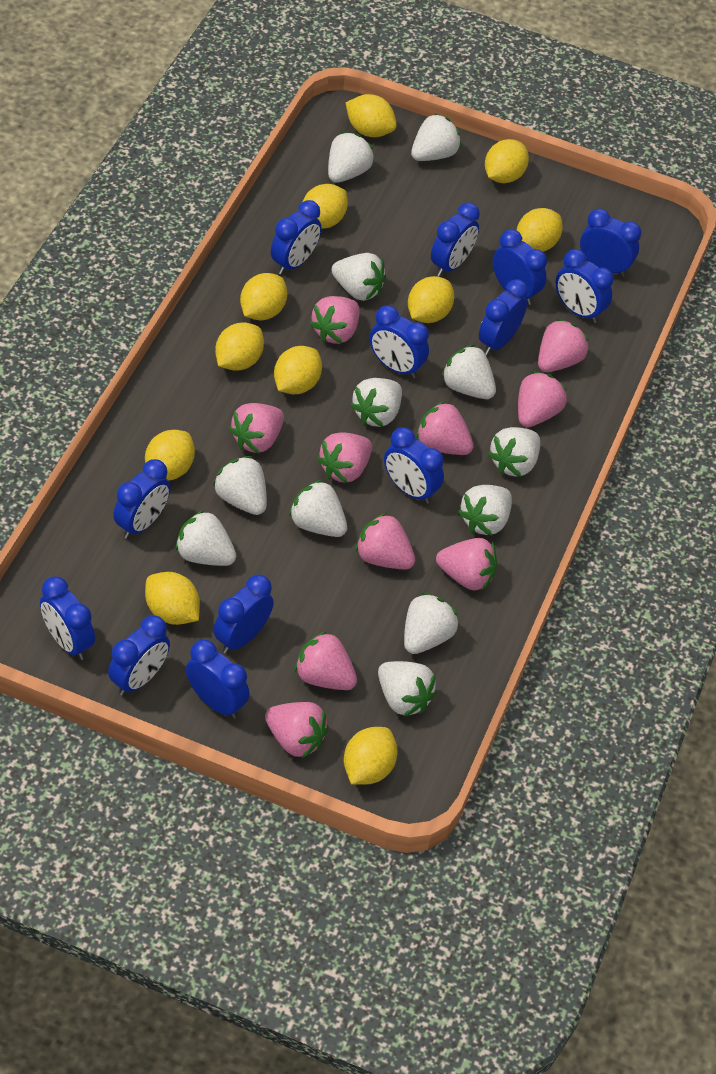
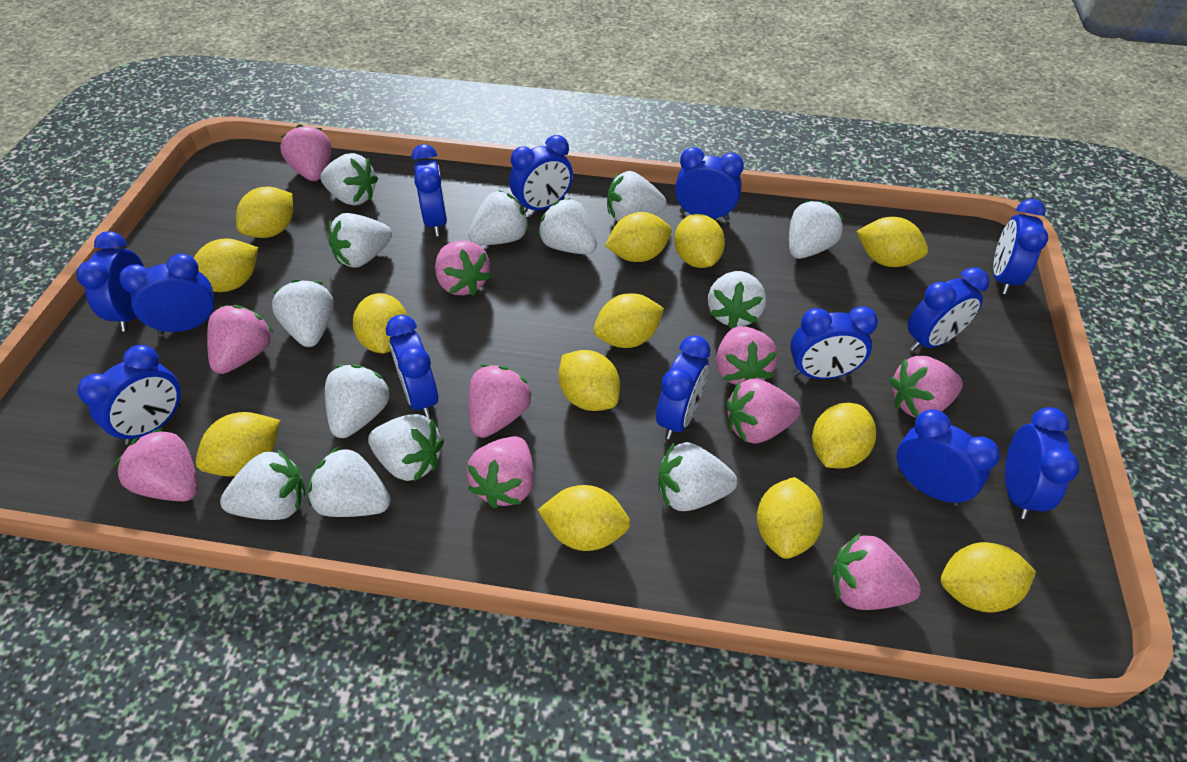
white strawberry: [175,510,236,566] [213,456,267,515] [289,480,347,537] [328,132,374,183] [331,253,386,301] [350,378,402,427] [378,661,437,717] [404,593,458,654] [411,113,461,161] [441,345,496,399] [458,485,512,536] [488,427,540,477] = 12 -> [220,450,306,520] [272,279,334,347] [308,446,391,517] [320,153,378,205] [325,364,391,438] [328,213,392,268] [368,414,444,482] [468,190,529,245] [538,198,597,254] [607,171,667,222] [658,442,737,511] [708,271,766,329] [789,201,844,259] = 13
yellow lemon: [145,430,195,480] [145,572,200,625] [215,322,264,371] [240,273,287,320] [274,346,322,394] [303,184,348,229] [344,727,398,785] [346,94,397,137] [408,276,454,323] [485,139,529,183] [517,208,563,252] = 11 -> [194,239,258,292] [196,412,280,477] [236,187,293,238] [353,293,407,353] [538,485,630,551] [558,350,620,411] [594,293,664,348] [605,212,671,262] [674,214,725,268] [757,477,824,559] [812,403,876,468] [857,217,928,267] [940,542,1036,613] = 13

